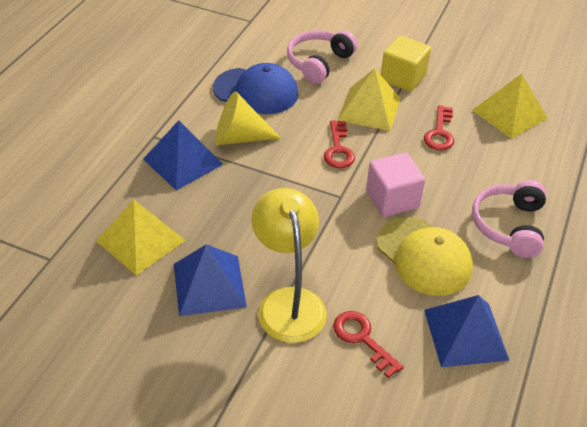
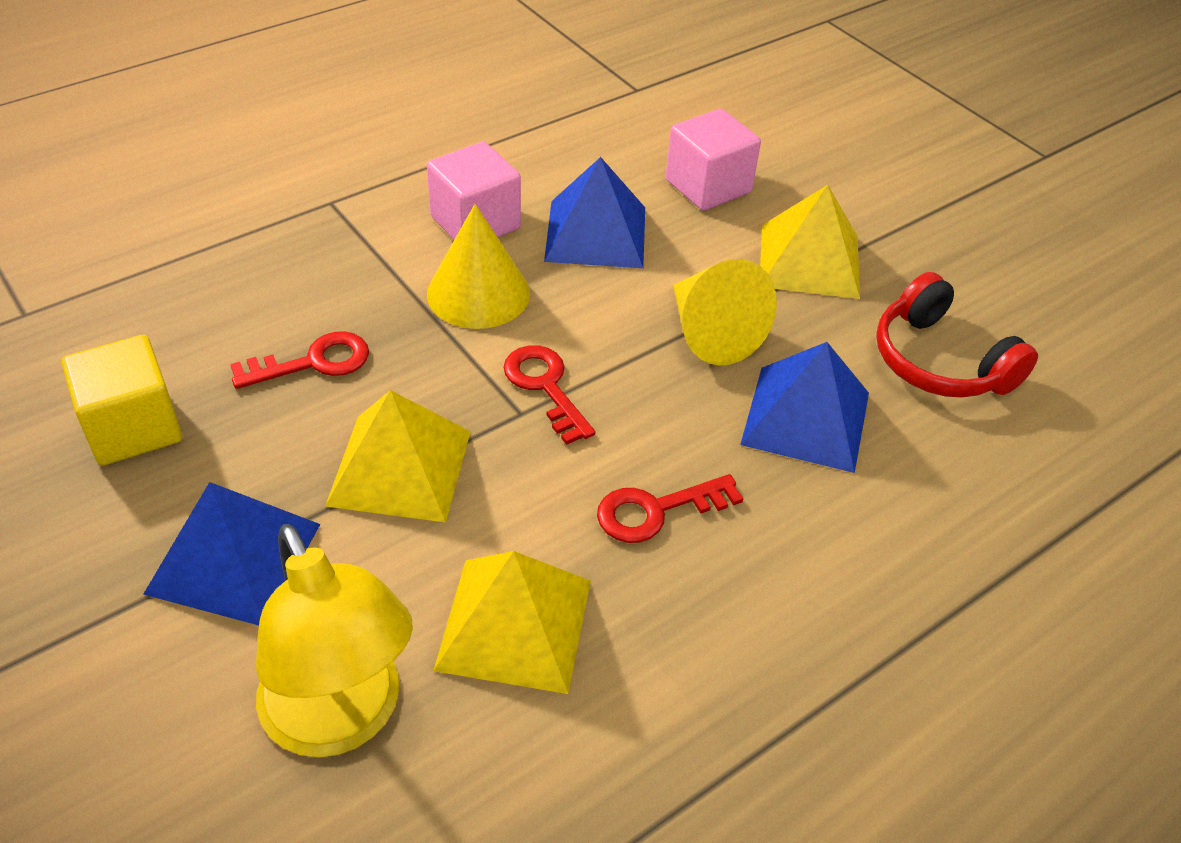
blue cap: [213,63,298,114] = 1 -> none = 0
pink cube: [366,152,425,217] = 1 -> [427,142,521,240] [666,109,761,211] = 2
pink headphones: [287,30,358,84] [472,180,546,258] = 2 -> none = 0
red headphones: none = 0 -> [876,272,1038,398] = 1
yellow cap: [376,217,473,296] = 1 -> none = 0
yellow cone: [215,91,281,145] = 1 -> [427,204,530,329] [673,259,777,365] = 2

